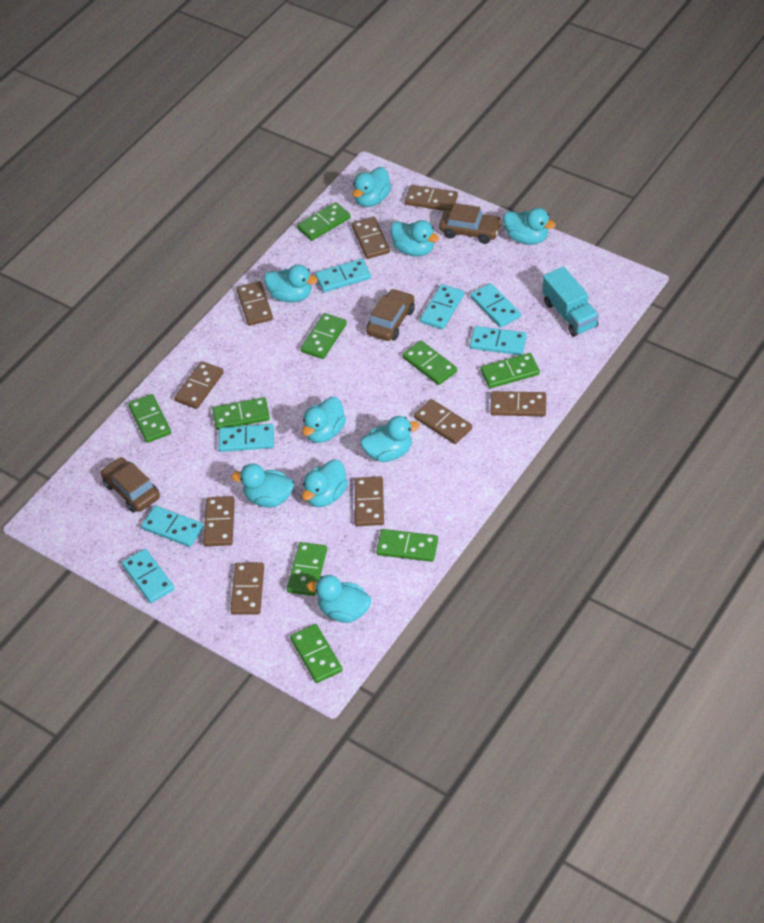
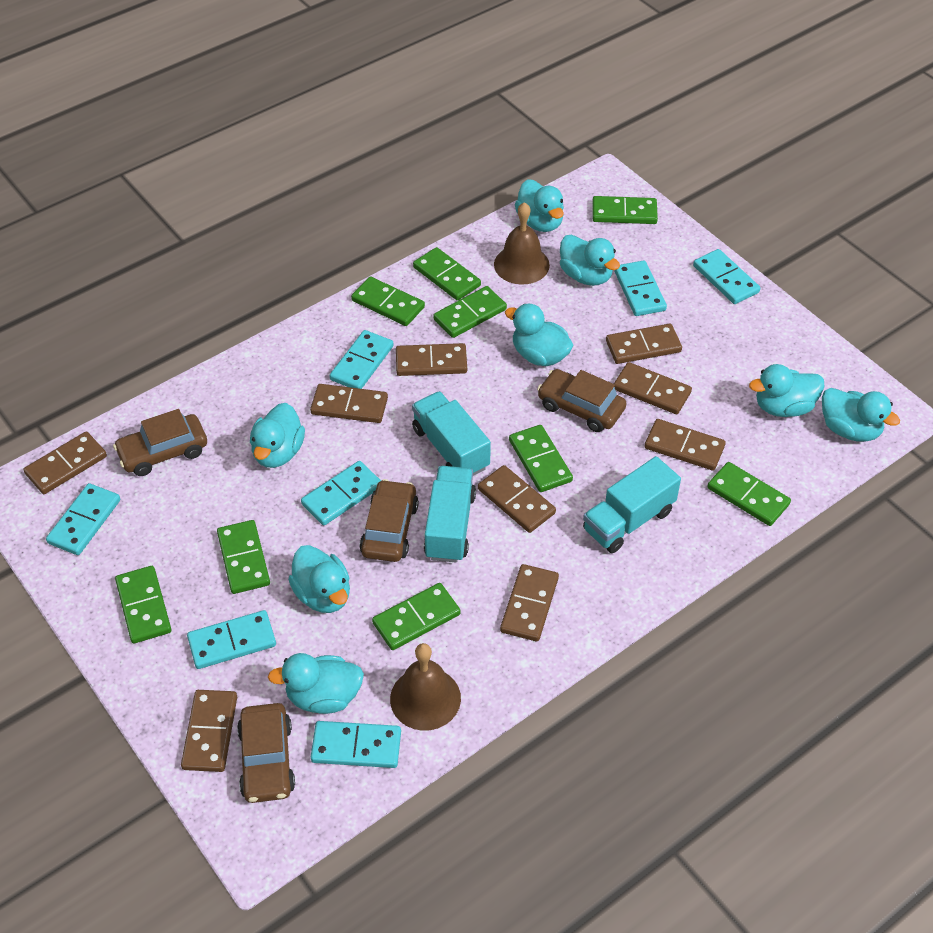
brown bell: none = 0 -> [390,643,461,731] [494,202,550,284] = 2
brown car: [101,457,160,513] [366,289,415,341] [439,203,502,244] = 3 -> [113,409,207,476] [237,703,295,803] [359,479,419,562] [537,369,626,432] = 4
turquoise duck: [231,464,294,507] [264,265,318,303] [302,397,346,443] [302,460,348,507] [307,575,371,623] [352,167,392,207] [360,416,420,462] [390,220,439,257] [503,208,556,245] = 9 -> [250,403,305,468] [268,653,364,714] [288,545,350,613] [505,304,573,366] [515,179,564,232] [560,235,620,286] [749,364,824,417] [822,388,900,442] = 8
turquoise truck: [542,267,599,337] = 1 -> [412,391,491,476] [424,466,476,562] [583,456,681,553] = 3

